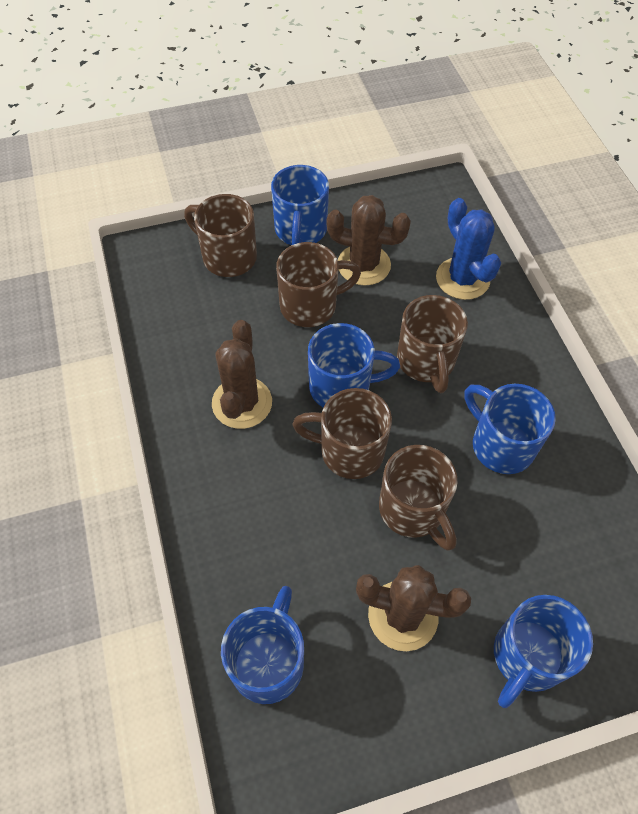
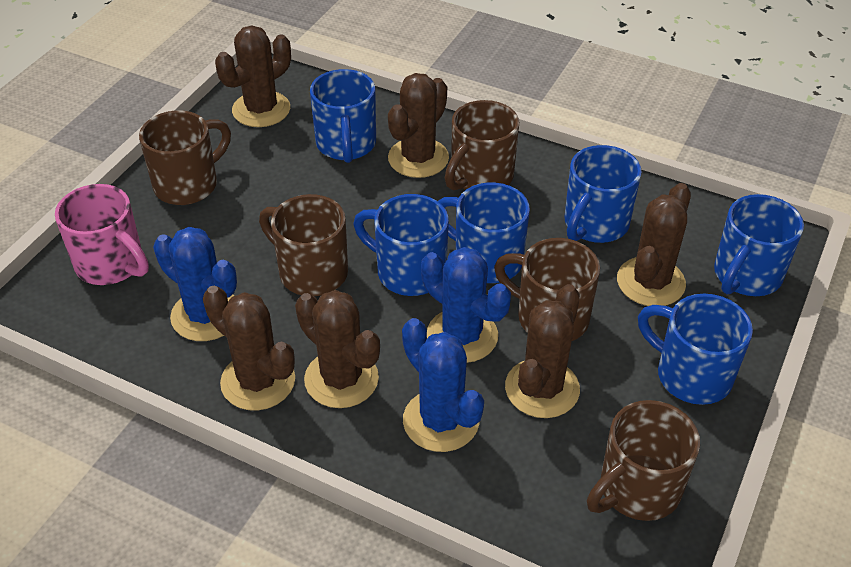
blue cactus: [436,198,501,300] = 1 -> [153,227,237,341] [402,318,484,452] [421,247,511,363] = 3
blue mug: [221,586,304,704] [271,165,329,245] [308,323,400,408] [465,384,556,474] [494,595,593,708] = 5 -> [310,69,376,163] [353,194,449,296] [438,183,530,283] [565,145,642,243] [638,294,753,405] [714,194,804,296] = 6
brown cactus: [212,320,272,429] [327,195,411,286] [356,565,471,651] = 3 -> [203,286,295,411] [215,26,291,127] [295,290,380,408] [388,73,449,178] [505,284,580,418] [617,183,691,306] = 6
pink mug: none = 0 -> [55,184,149,285] = 1

